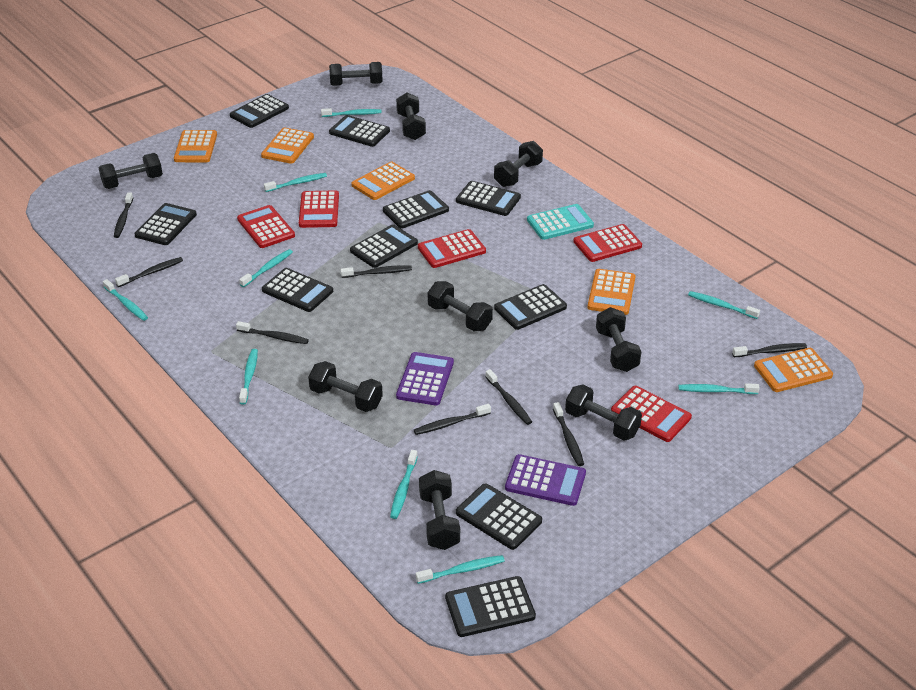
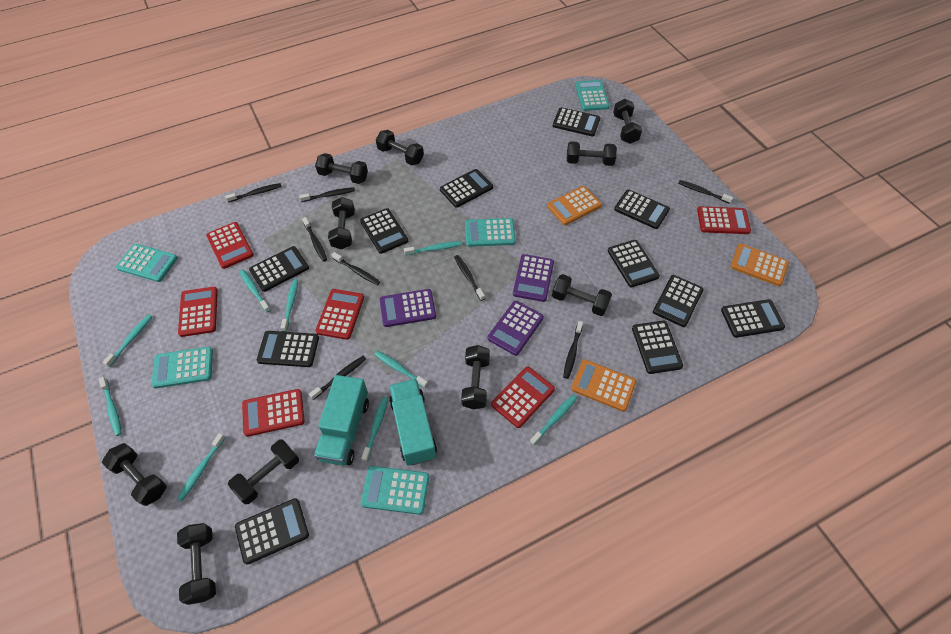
black calculator: [135,203,197,245] [230,94,289,128] [262,268,333,312] [329,115,390,147] [350,224,418,268] [383,190,449,229] [445,576,536,637] [456,181,521,216] [456,483,542,550] [494,284,567,330] = 10 -> [235,498,309,565] [249,246,309,292] [257,331,319,367] [360,208,408,254] [440,169,493,208] [553,107,600,136] [608,240,660,287] [614,189,670,229] [632,321,683,374] [653,275,704,327] [721,299,785,338] = 11
black dumbbell: [99,153,163,189] [308,361,383,412] [329,62,383,86] [396,93,426,140] [419,470,460,550] [428,281,493,331] [494,141,543,187] [565,384,642,441] [596,307,641,372] = 9 -> [102,443,167,506] [177,523,216,605] [228,439,299,504] [315,153,368,184] [328,197,355,249] [376,130,424,165] [461,345,490,409] [552,274,612,316] [567,142,617,166] [613,99,642,144] = 10
orange calculator: [174,130,217,162] [261,127,314,164] [351,162,415,200] [587,269,636,315] [754,348,833,392] = 5 -> [547,186,602,225] [571,359,636,412] [730,244,789,286] = 3
purple calculator: [396,352,454,406] [505,454,586,506] = 2 -> [379,289,436,327] [487,301,544,356] [513,254,554,302] = 3
red calculator: [237,205,295,248] [299,190,339,228] [418,229,486,268] [573,224,642,262] [611,386,692,442] = 5 -> [178,287,218,337] [206,222,254,269] [242,389,305,437] [315,289,364,340] [491,367,555,428] [697,206,751,234] = 6
turquoise calculator: [527,204,594,240] = 1 -> [116,244,178,282] [151,347,213,388] [361,466,429,515] [465,218,516,247] [575,80,610,111] = 5
turquoise truck: none = 0 -> [314,375,369,466] [389,379,437,466] = 2

